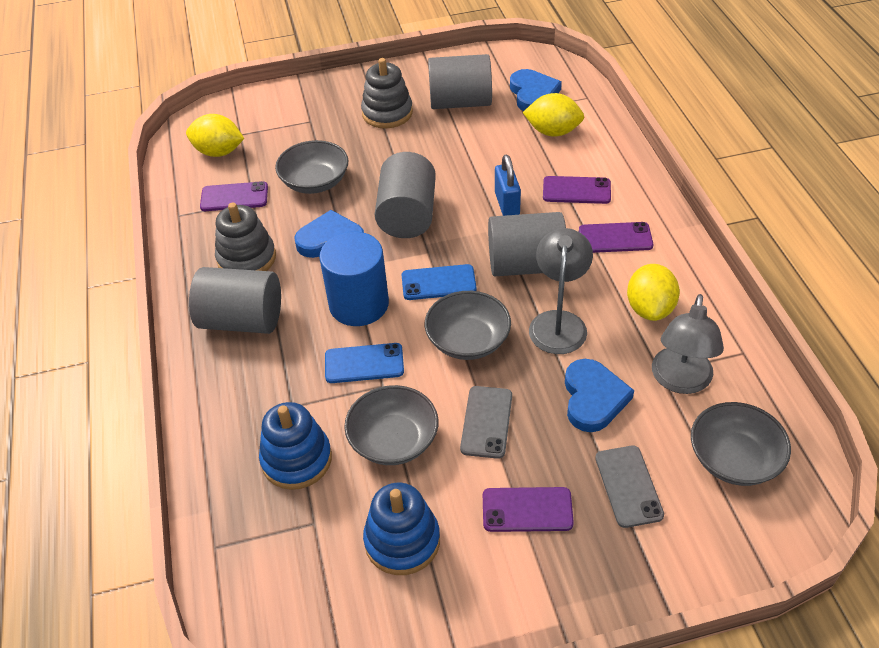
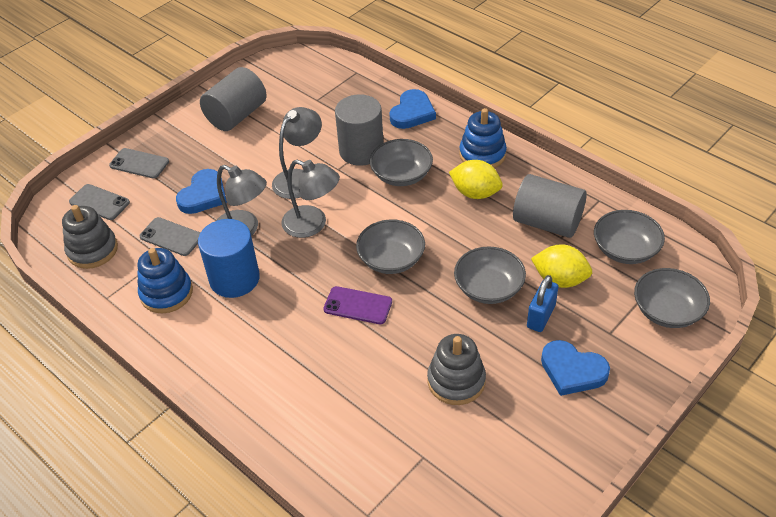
blue phone: [325,343,404,383] [402,264,477,300] = 2 -> none = 0
grey bowl: [275,140,348,194] [344,385,438,465] [425,291,511,360] [691,402,791,486] = 4 -> [356,219,425,274] [370,139,433,186] [454,246,526,304] [594,210,665,264] [634,268,710,328] = 5
grey cylinder: [189,267,281,334] [375,152,436,238] [428,54,492,109] [488,212,566,276] = 4 -> [200,67,267,131] [335,94,383,166] [513,174,587,238] = 3
grey lamp: [529,228,593,354] [652,294,724,394] = 2 -> [216,165,267,236] [272,107,322,199] [281,160,340,238] = 3
grey phone: [460,386,512,459] [595,446,664,528] = 2 -> [69,184,130,220] [109,148,169,179] [140,217,201,256] = 3
purple phone: [200,181,268,211] [483,487,574,532] [543,176,611,204] [579,222,653,253] = 4 -> [323,286,392,324] = 1
yellow lemon: [186,114,244,157] [523,93,584,137] [627,264,680,321] = 3 -> [449,160,503,199] [531,245,592,288] = 2

